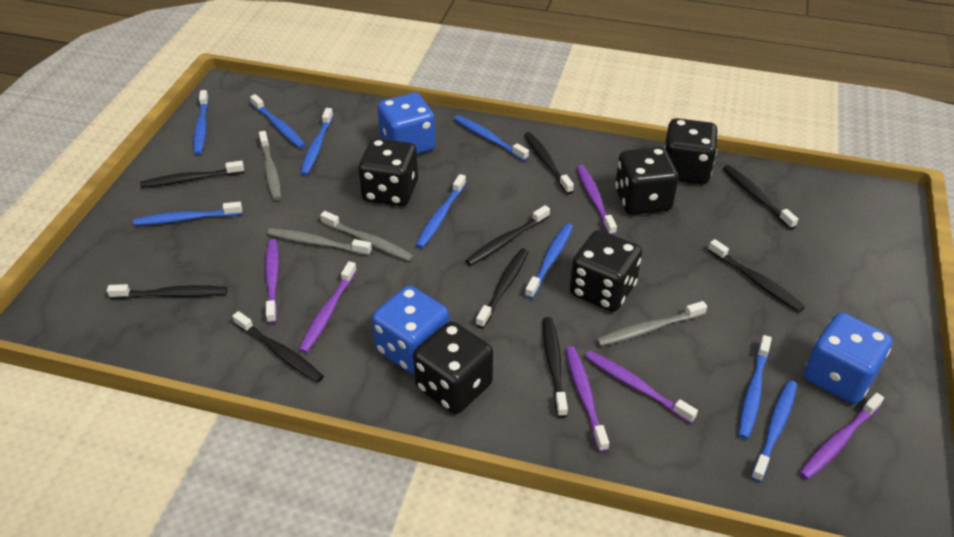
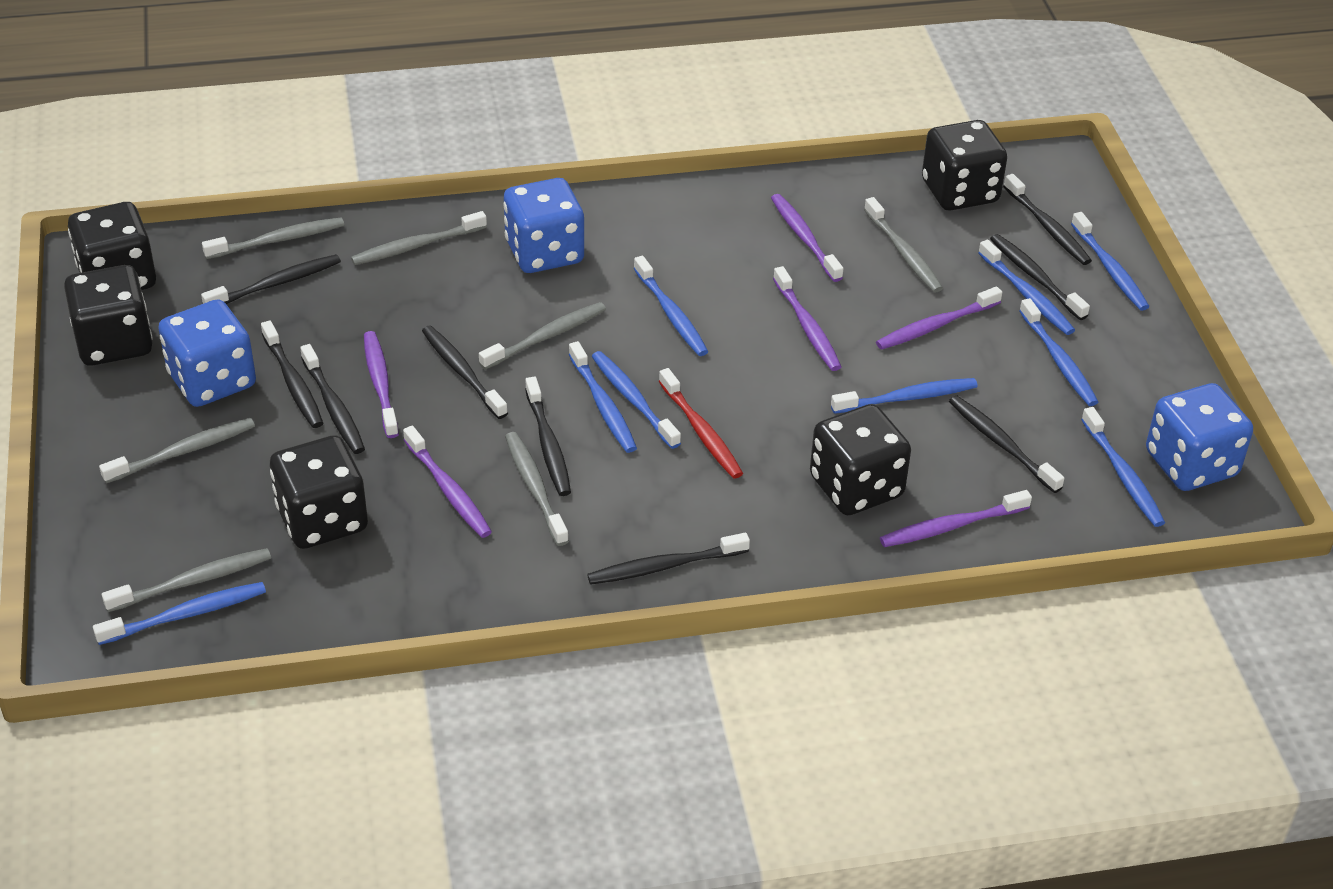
grey toothbrush: [259,131,281,200] [267,228,372,256] [320,211,414,261] [596,301,707,346] = 4 -> [99,418,255,484] [102,548,271,612] [202,218,344,259] [351,211,487,265] [479,302,606,370] [505,432,569,546] [864,197,943,292] = 7
red toothbrush: none = 0 -> [659,368,743,479] = 1

